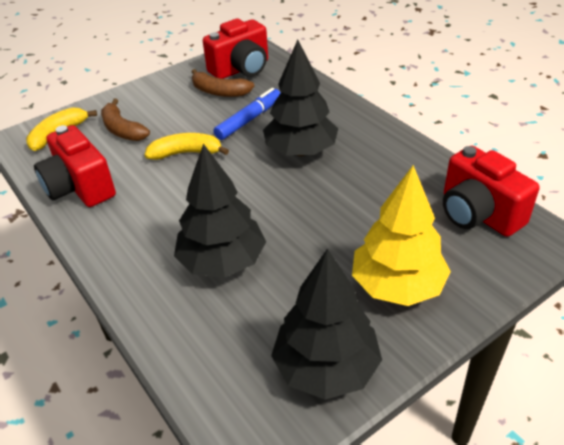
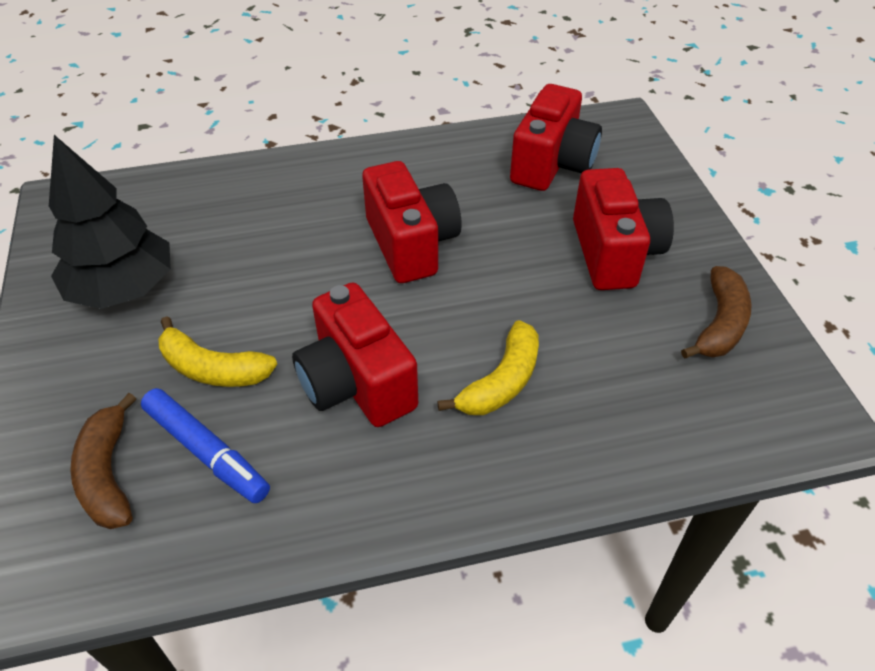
black tree: [174,144,266,278] [263,40,338,156] [271,248,382,400] = 3 -> [49,135,171,309] = 1
red camera: [34,125,116,207] [203,19,268,79] [443,146,539,237] = 3 -> [292,283,418,427] [362,161,462,283] [510,84,602,191] [573,168,674,290] = 4
yellow tree: [352,165,451,306] = 1 -> none = 0

